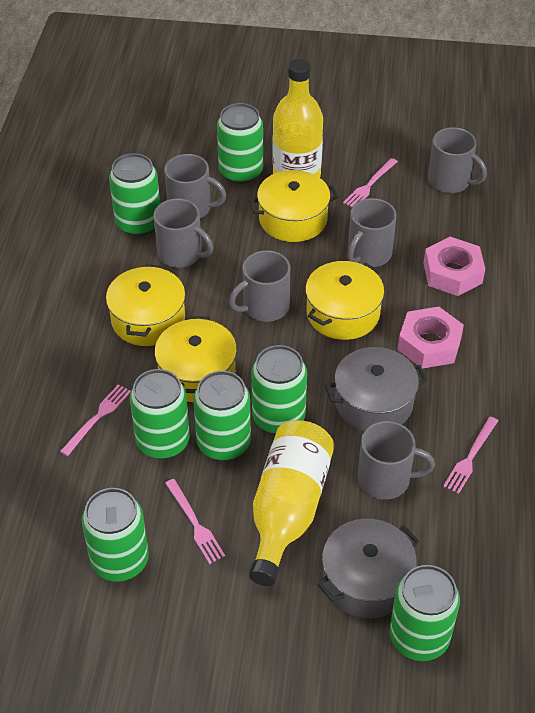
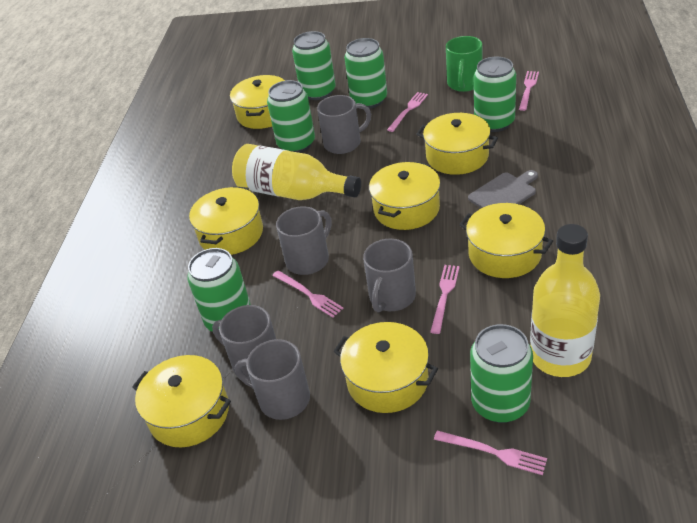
green can: [82,488,149,582] [109,153,160,236] [130,369,190,459] [193,371,251,461] [217,103,263,184] [251,345,307,435] [389,565,460,661] = 7 -> [187,248,251,332] [267,80,315,153] [292,31,336,100] [344,38,387,109] [470,324,533,423] [474,57,516,132] = 6
green mug: none = 0 -> [446,36,482,92] = 1
grey cutting board: none = 0 -> [468,170,538,208] = 1
grey mug: [154,199,213,268] [164,154,226,218] [229,250,290,322] [347,198,396,267] [358,421,435,500] [428,127,487,193] = 6 -> [212,305,276,379] [235,339,310,420] [276,206,331,275] [317,95,371,154] [363,239,416,312] = 5
grey pot: [317,518,419,619] [325,347,427,431] = 2 -> none = 0
pink fork: [60,384,131,456] [165,479,225,564] [343,158,398,207] [443,417,498,494] = 4 -> [272,270,344,318] [387,92,428,132] [430,265,460,334] [434,430,547,475] [519,71,539,111] = 5
pink nut: [398,307,464,369] [424,237,485,296] = 2 -> none = 0
yellow pot: [106,264,185,346] [155,316,237,402] [249,170,338,242] [305,261,384,340] = 4 -> [132,355,231,447] [189,186,263,255] [230,75,285,129] [333,322,438,413] [369,162,440,230] [416,113,498,175] [459,203,553,278] = 7

